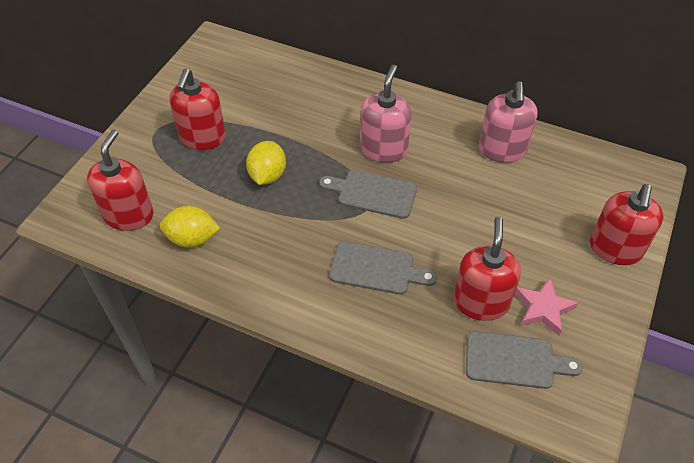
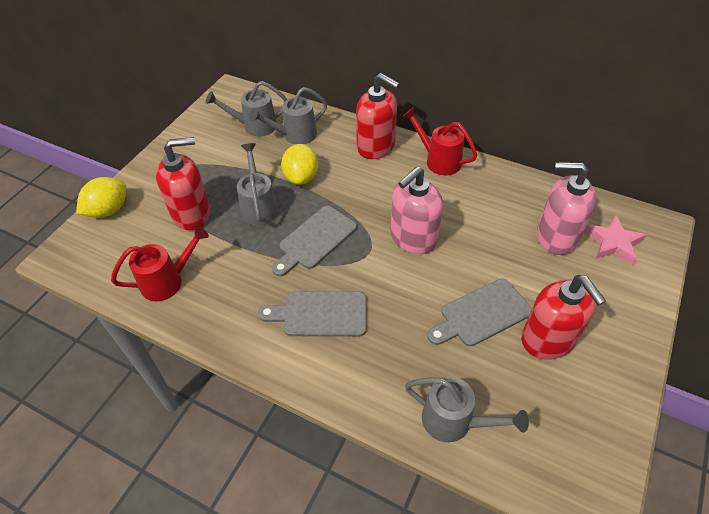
grey watering can: none = 0 -> [206,81,287,136] [237,143,278,226] [249,87,327,144] [405,377,529,443] = 4
red soap dispenser: [87,130,153,231] [170,69,226,150] [454,217,521,321] [590,184,664,265] = 4 -> [156,137,210,230] [356,73,400,159] [521,275,606,360] = 3
red watering can: none = 0 -> [111,226,209,301] [403,107,477,175] = 2

